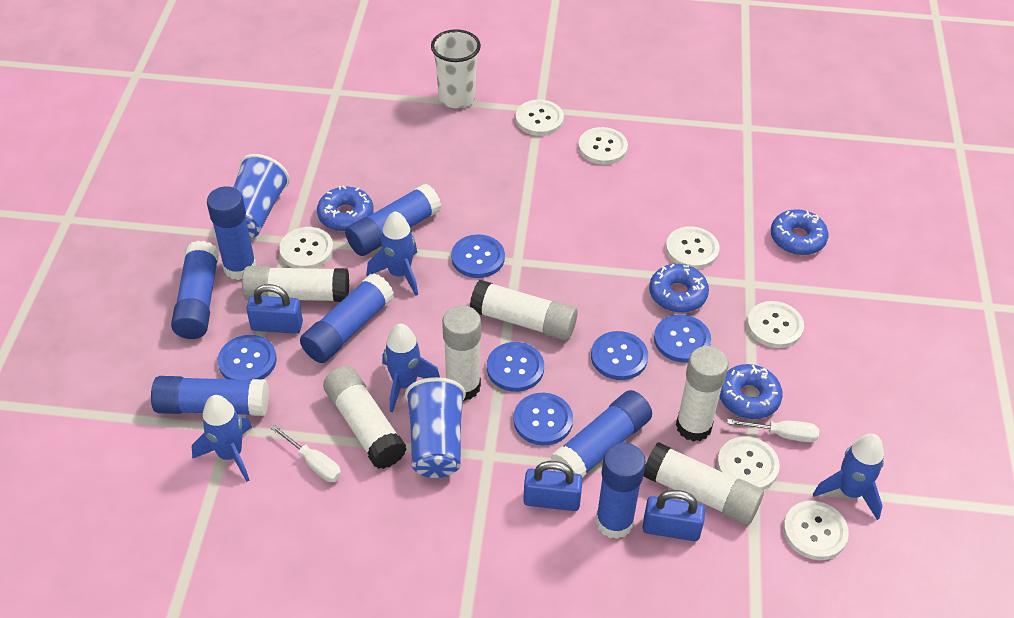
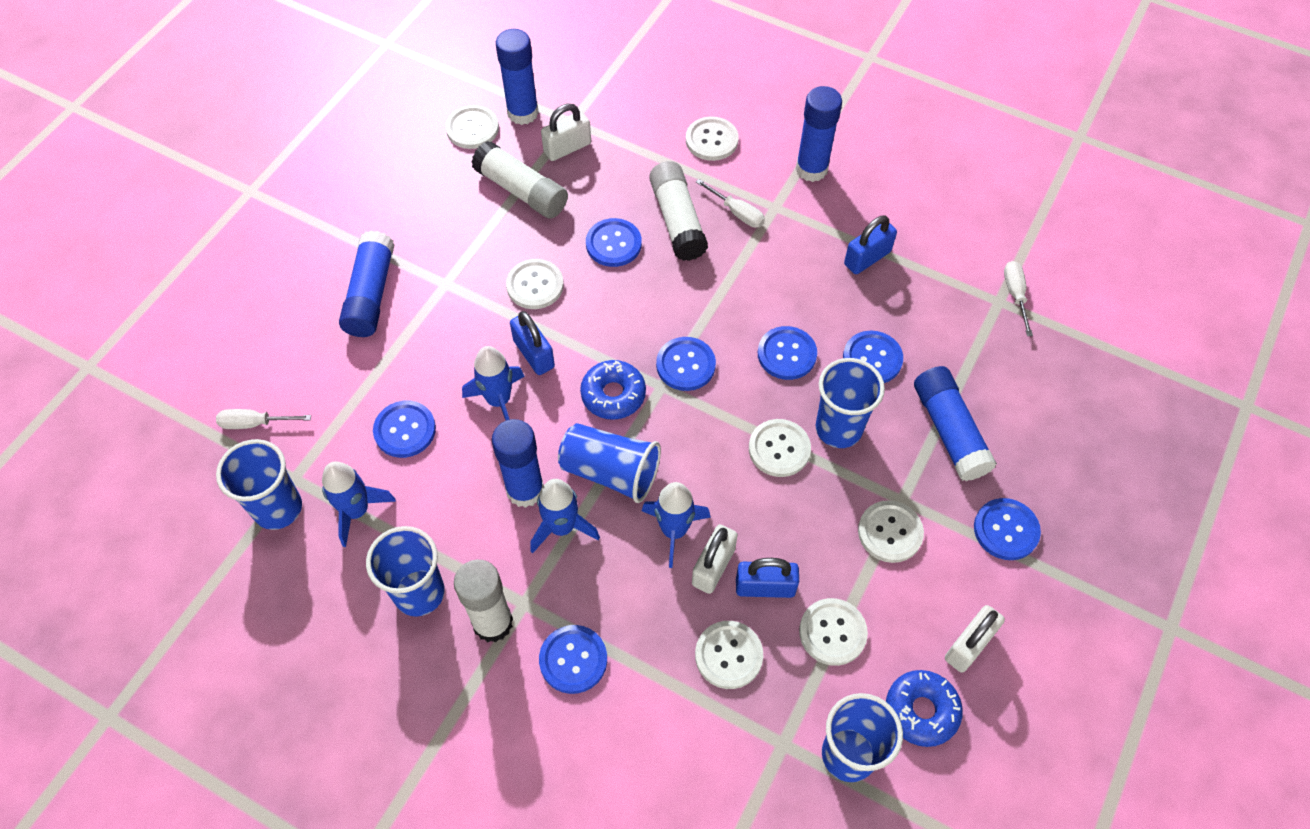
blue button: [218,335,277,380] [451,234,505,278] [487,342,544,392] [513,393,573,445] [591,331,648,380] [654,315,711,362] = 6 -> [373,401,436,458] [539,625,607,694] [586,218,642,267] [656,337,716,391] [758,326,817,380] [843,330,903,383] [974,498,1041,560] = 7
blue cup: [233,154,290,238] [405,377,466,478] = 2 -> [216,439,302,530] [366,526,445,617] [558,423,661,503] [816,358,885,448] [822,693,903,782] = 5
blue donut: [317,185,374,231] [649,264,709,313] [719,364,783,419] [771,209,828,255] = 4 -> [580,360,646,420] [886,670,963,747] = 2
blue glue stick: [151,376,269,416] [171,241,219,339] [207,186,256,280] [300,273,394,363] [345,184,441,256] [550,390,652,478] [596,442,646,539] = 7 -> [339,231,394,337] [492,419,544,508] [496,29,539,125] [796,86,842,182] [914,366,997,481] = 5
white cup: [431,29,481,108] = 1 -> none = 0
white glue stick: [242,266,349,302] [323,366,407,469] [442,305,481,401] [470,280,578,341] [643,442,764,525] [676,346,729,442] = 6 -> [454,560,513,642] [471,141,568,219] [649,161,708,261] = 3
white padlock: none = 0 -> [541,104,591,161] [692,524,738,594] [945,605,1005,672] = 3
white screwdriver: [271,425,341,482] [727,419,819,442] = 2 -> [216,409,311,429] [696,179,765,228] [1004,261,1033,336] = 3

